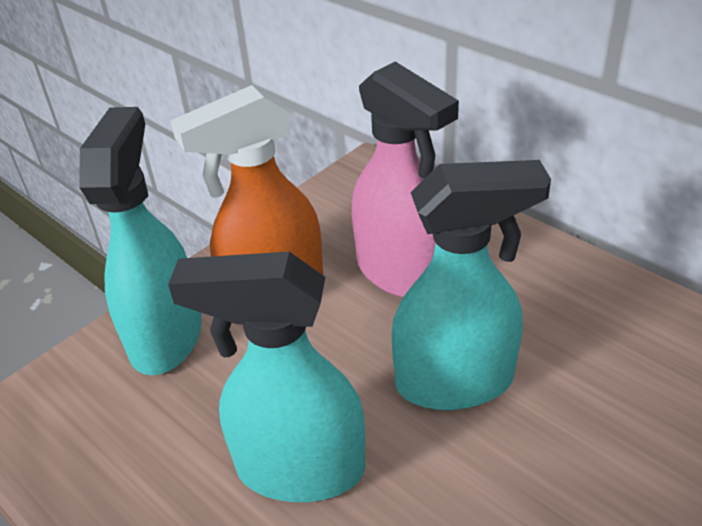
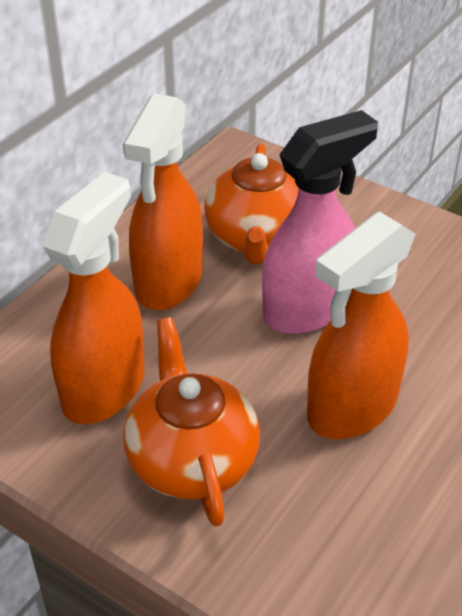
orange spray bottle: [170,85,323,275] = 1 -> [43,172,145,424] [123,93,203,310] [307,211,416,439] = 3
orange teapot: none = 0 -> [123,317,260,527] [204,144,299,264] = 2
turquoise spray bottle: [79,107,202,375] [168,252,365,502] [392,160,551,410] = 3 -> none = 0

